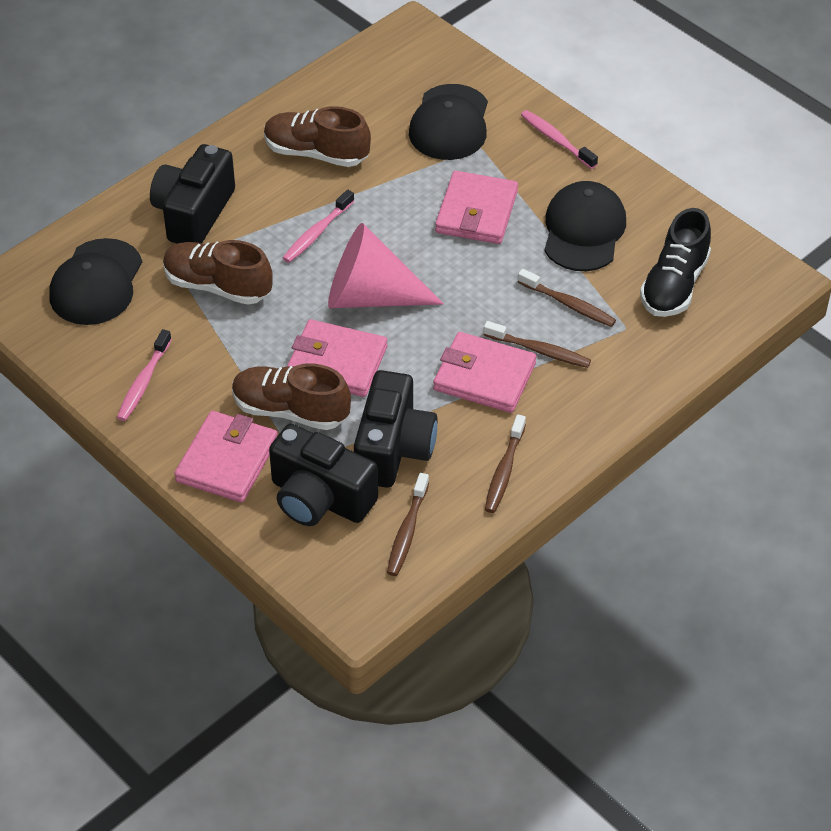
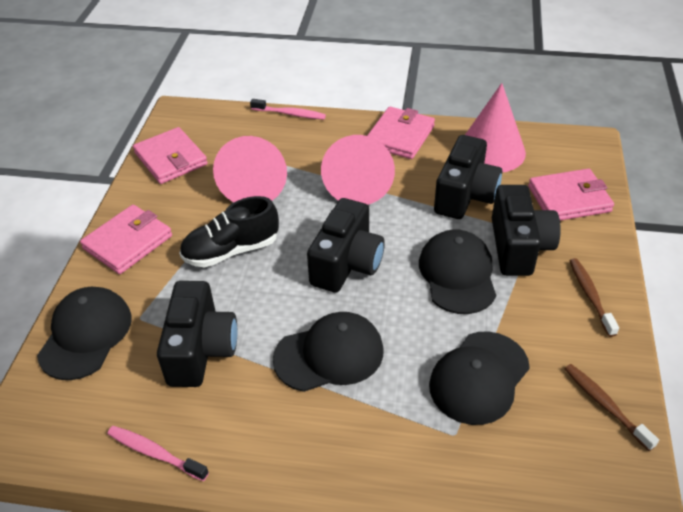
black camera: [150,144,235,244] [269,424,378,526] [354,370,438,488] = 3 -> [157,281,237,387] [307,198,385,293] [434,135,502,219] [492,185,561,276] = 4
black cap: [49,238,142,325] [409,84,488,160] [544,181,626,271] = 3 -> [37,287,132,380] [272,312,384,392] [419,229,496,314] [429,331,530,425] = 4
brown shoe: [163,240,273,305] [232,363,351,430] [264,106,371,167] = 3 -> none = 0
brown toothbrush: [387,473,429,576] [484,321,591,368] [485,414,526,513] [518,269,616,327] = 4 -> [565,364,659,451] [570,258,619,337] = 2
pink cone: [328,223,444,308] = 1 -> [213,136,287,202] [321,135,395,205] [465,83,526,173] = 3
pink toothbrush: [117,329,172,421] [283,190,354,263] [521,110,598,169] = 3 -> [107,426,209,481] [250,99,326,120] = 2

